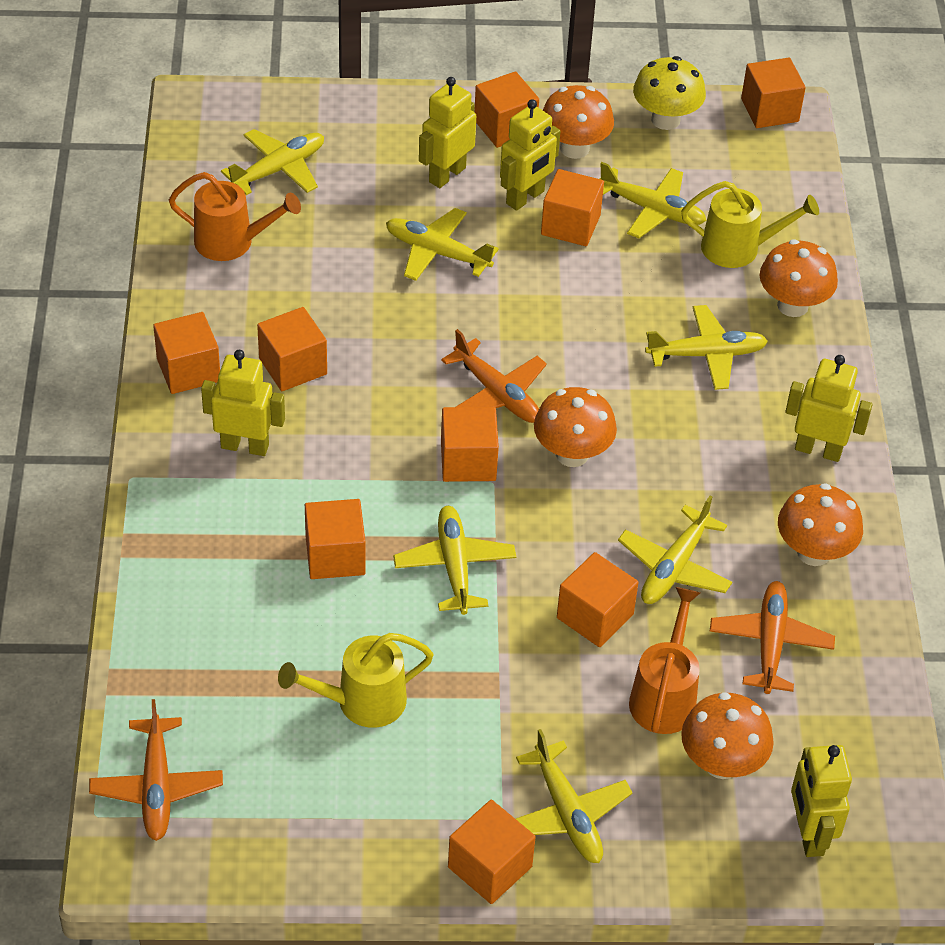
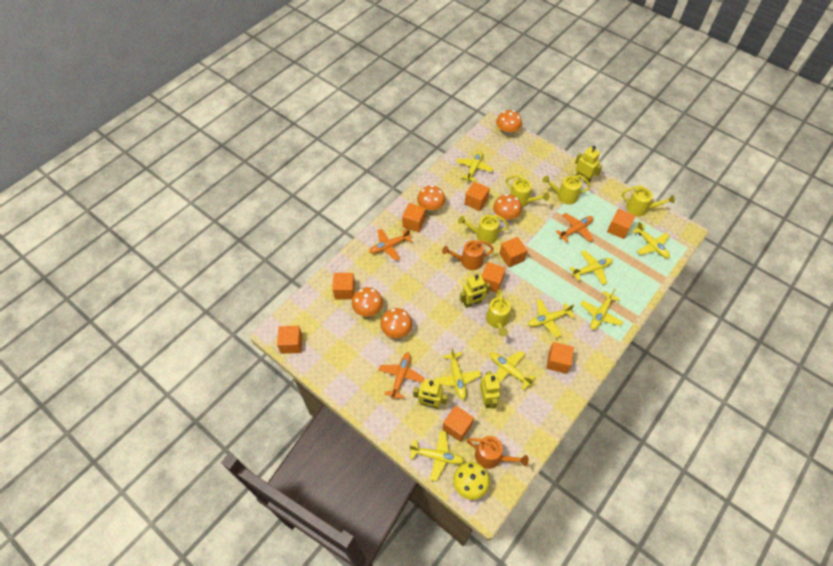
yellow plane: [221,129,324,195] [386,208,499,281] [393,506,516,615] [516,729,633,863] [599,162,707,238] [618,496,732,604] [645,305,768,390] = 7 -> [410,431,464,481] [435,348,481,400] [456,151,493,182] [490,351,535,390] [528,299,574,338] [570,250,613,285] [580,289,623,330] [632,221,670,258] = 8
yellow robot: [201,350,285,456] [419,77,476,188] [500,99,560,211] [785,355,873,462] [791,745,852,857] = 5 -> [413,378,448,409] [460,274,490,308] [480,371,500,409] [575,146,602,183] = 4
yellow watering can: [278,633,434,728] [681,181,819,268] = 2 -> [458,215,509,244] [486,290,511,337] [506,175,549,207] [542,175,591,204] [622,185,675,216] = 5

